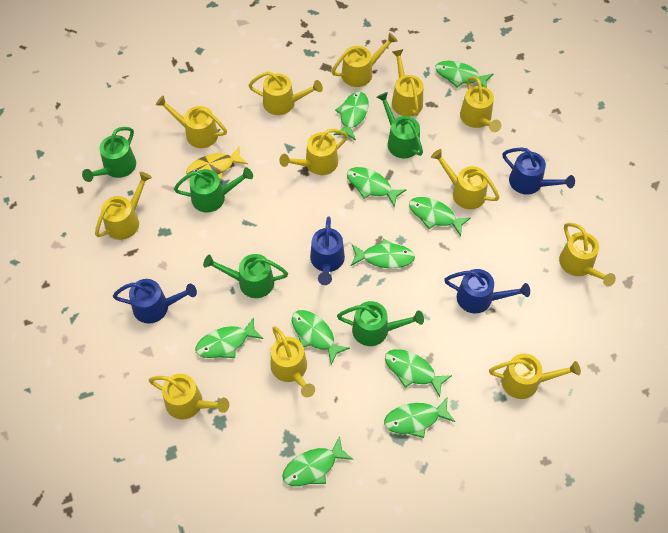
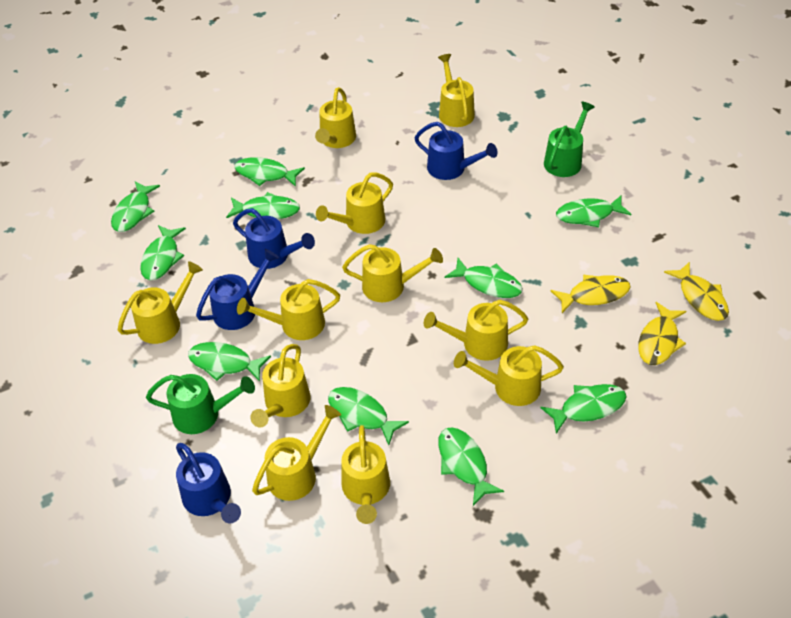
green watering can: [82,127,136,182] [174,167,253,212] [203,254,288,298] [337,301,424,346] [377,92,423,158] = 5 -> [146,374,255,434] [544,101,595,177] = 2
yellow fish: [186,147,248,180] = 1 -> [551,274,631,313] [638,302,687,365] [664,262,729,321] = 3
yellow watering can: [95,172,152,240] [149,374,229,419] [156,95,227,148] [248,71,323,115] [271,326,315,397] [279,129,348,175] [331,33,398,87] [392,49,423,117] [431,149,500,209] [460,76,501,132] [489,354,581,399] [559,223,616,287] = 12 -> [118,261,203,344] [237,279,340,340] [250,344,310,428] [252,405,341,501] [315,87,356,148] [316,172,393,234] [341,425,390,524] [342,244,443,302] [424,300,528,361] [438,54,475,127] [454,345,564,406] = 11

